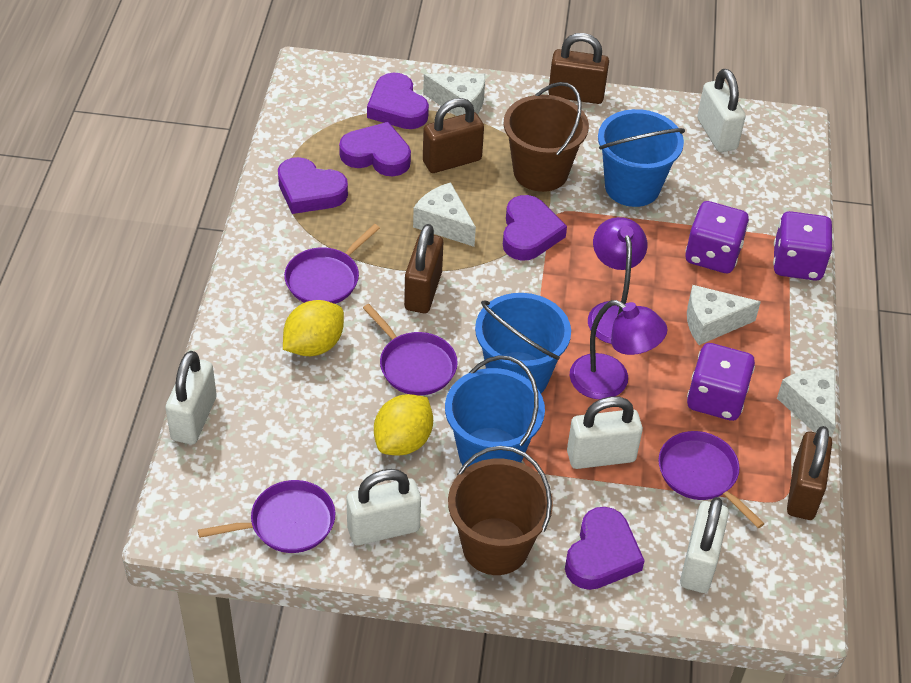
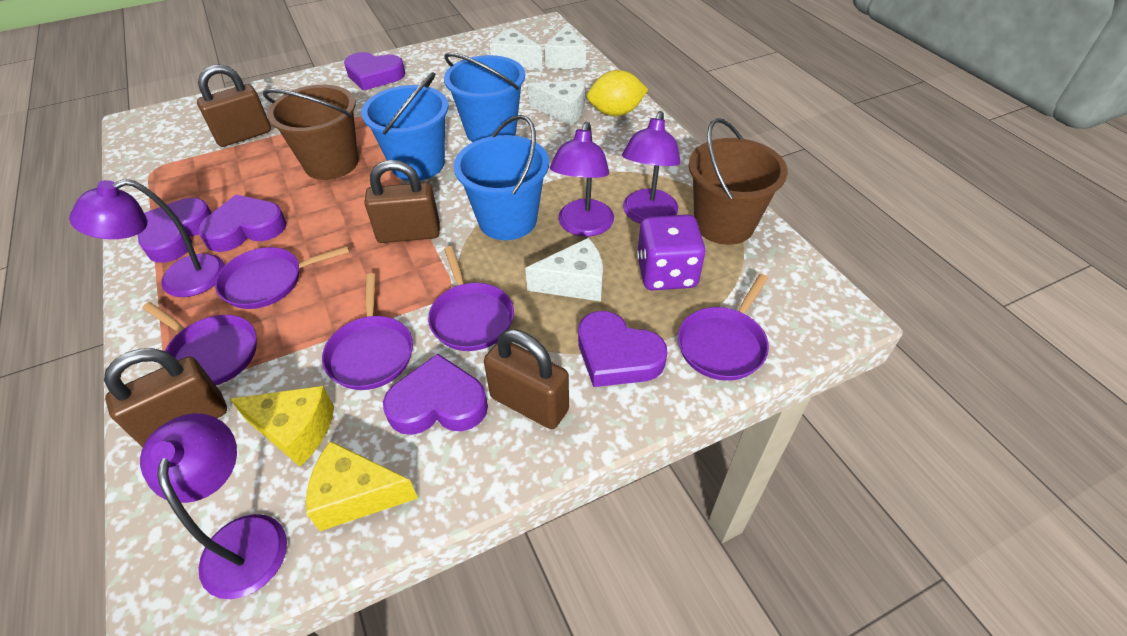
purple dice: [686,201,749,273] [687,343,755,421] [773,211,833,281] = 3 -> [637,215,706,290] = 1
purple lamp: [570,300,668,400] [588,217,647,344] = 2 -> [69,179,225,297] [140,413,287,599] [550,122,614,237] [622,111,681,224] = 4
purple pan: [198,480,335,553] [284,224,380,304] [363,304,458,395] [658,431,765,528] = 4 -> [142,302,257,385] [215,246,349,309] [322,273,413,390] [428,246,514,351] [678,274,769,381] = 5
white padlock: [165,351,217,444] [346,469,421,545] [567,396,643,469] [680,497,729,593] [697,69,746,152] = 5 -> none = 0
yellow cheese: none = 0 -> [230,386,334,467] [306,441,418,531] = 2
yellow lemon: [283,300,344,356] [374,394,433,455] = 2 -> [587,70,648,116] = 1

